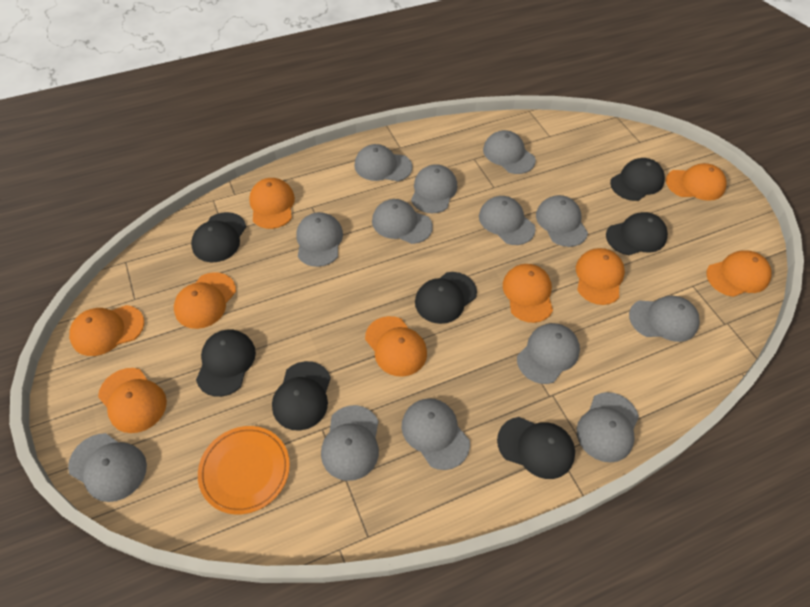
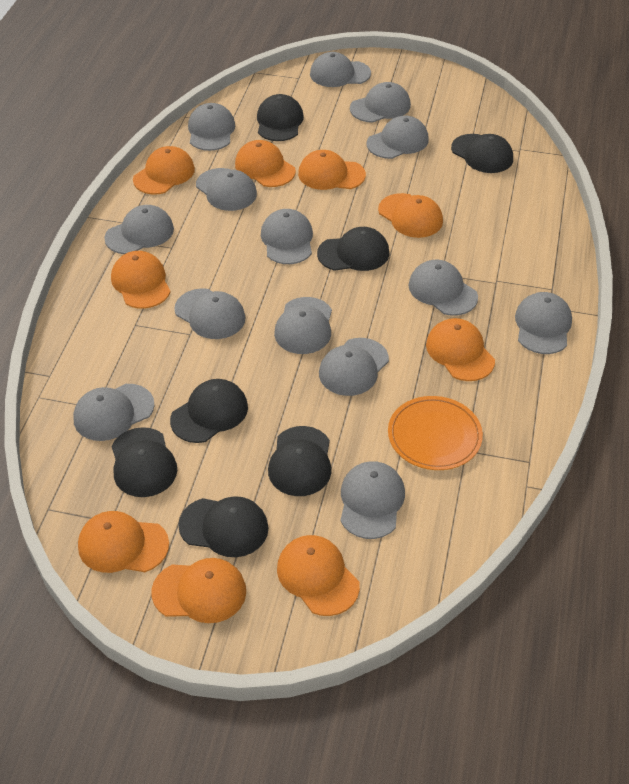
grey cap: [68,433,147,502] [296,212,343,267] [321,405,379,481] [354,144,412,181] [372,199,433,244] [402,398,470,470] [411,164,457,213] [479,196,536,245] [483,130,536,174] [517,323,580,384] [536,195,588,247] [577,392,639,463] [629,296,700,342] = 13 -> [73,384,154,441] [104,205,174,254] [174,288,246,339] [188,103,235,151] [196,168,257,211] [261,209,313,264] [274,297,332,354] [310,52,371,87] [319,338,389,396] [340,461,405,539] [350,82,411,123] [366,116,429,159] [409,260,478,316] [515,292,572,354] = 14

